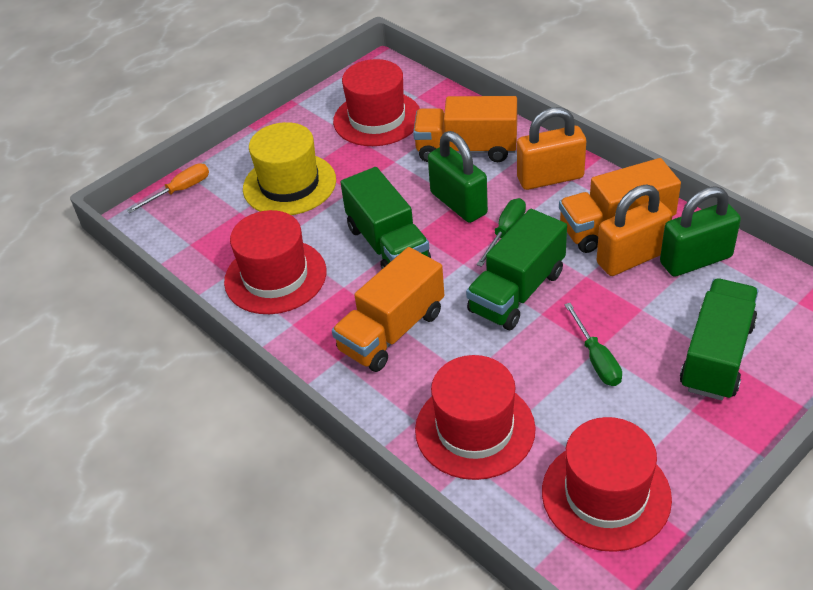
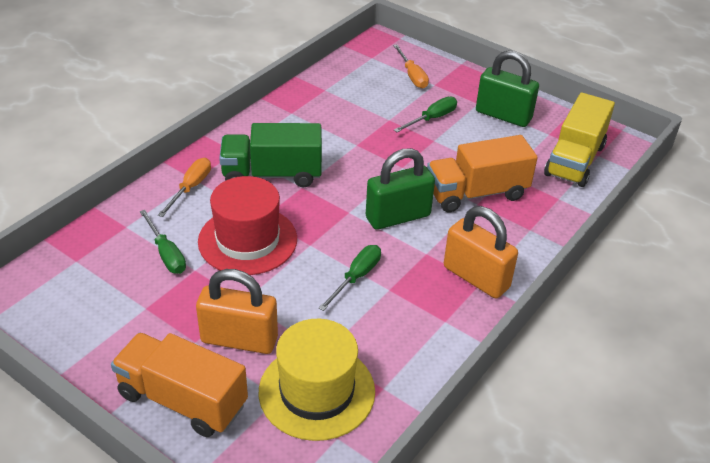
green screwdriver: [476,198,526,267] [564,303,622,386] = 2 -> [140,210,186,274] [318,245,381,311] [394,97,457,132] = 3
green truck: [340,167,431,270] [466,209,567,330] [680,278,759,400] = 3 -> [219,123,322,187] = 1
orange screwdriver: [127,163,209,213] = 1 -> [158,158,211,217] [393,45,429,89] = 2
orange truck: [332,247,444,372] [413,96,517,162] [559,158,681,253] = 3 -> [111,333,248,437] [427,135,538,212] = 2
red hat: [224,210,326,314] [333,59,420,146] [415,355,536,480] [542,417,672,552] = 4 -> [198,176,297,275] = 1
yellow truck: none = 0 -> [544,93,615,187] = 1

